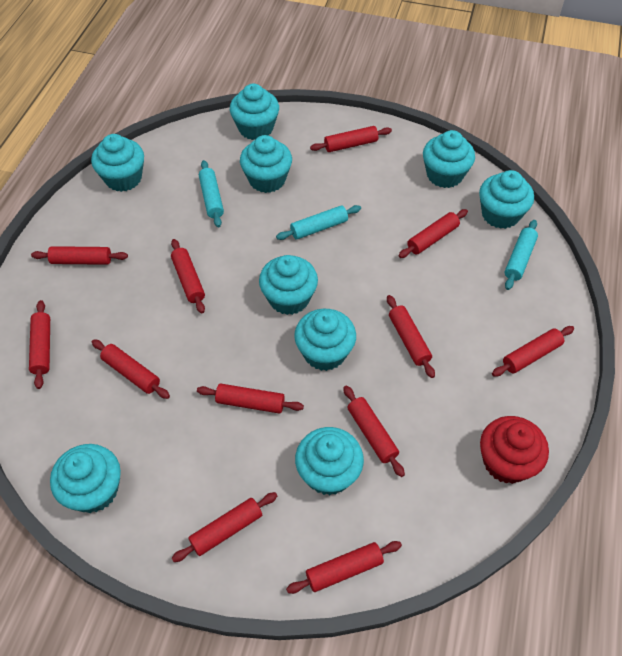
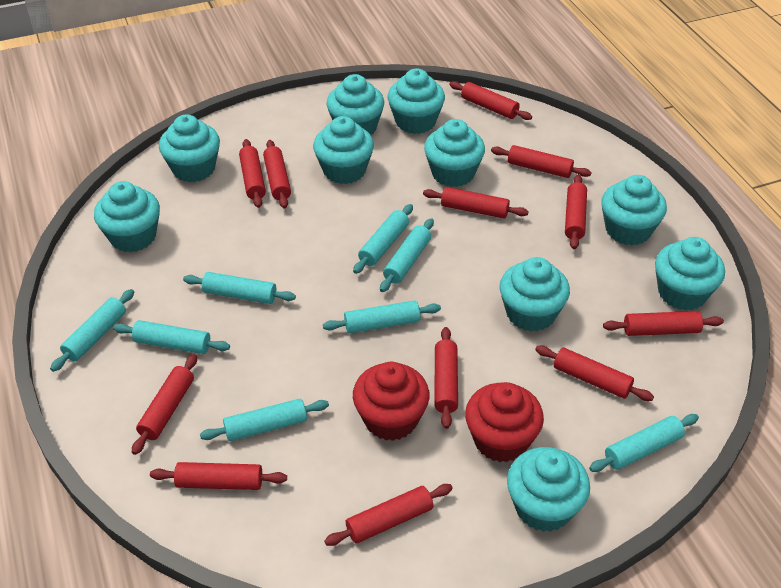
red cupcake: [480,416,549,484] = 1 -> [353,362,430,441] [465,382,544,462] = 2
turquoise cupcake: [50,444,121,513] [91,134,144,192] [230,84,279,140] [240,135,292,193] [259,255,318,315] [294,309,356,371] [295,427,364,495] [423,130,475,188] [479,170,534,229] = 9 -> [94,181,160,252] [159,114,220,182] [313,116,374,184] [326,74,384,135] [388,68,445,134] [424,119,485,187] [500,257,570,332] [507,447,590,532] [601,175,667,246] [655,237,725,311] = 10
turquoise rolling pin: [199,160,224,227] [276,205,361,240] [505,220,538,290] = 3 -> [50,289,134,372] [113,320,230,354] [183,272,296,304] [200,399,329,441] [323,300,441,334] [353,204,413,274] [380,218,434,292] [589,414,699,472] = 8

